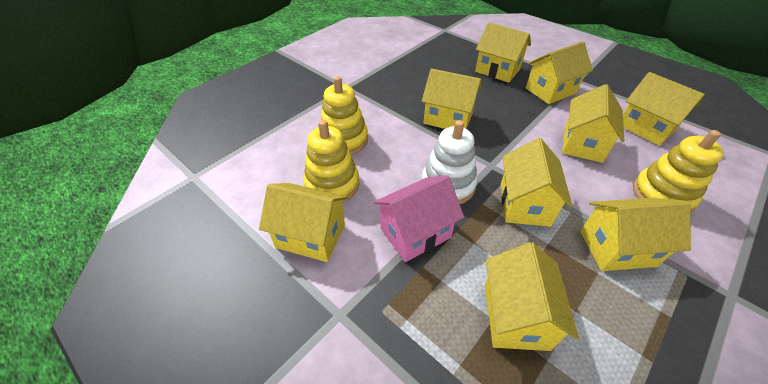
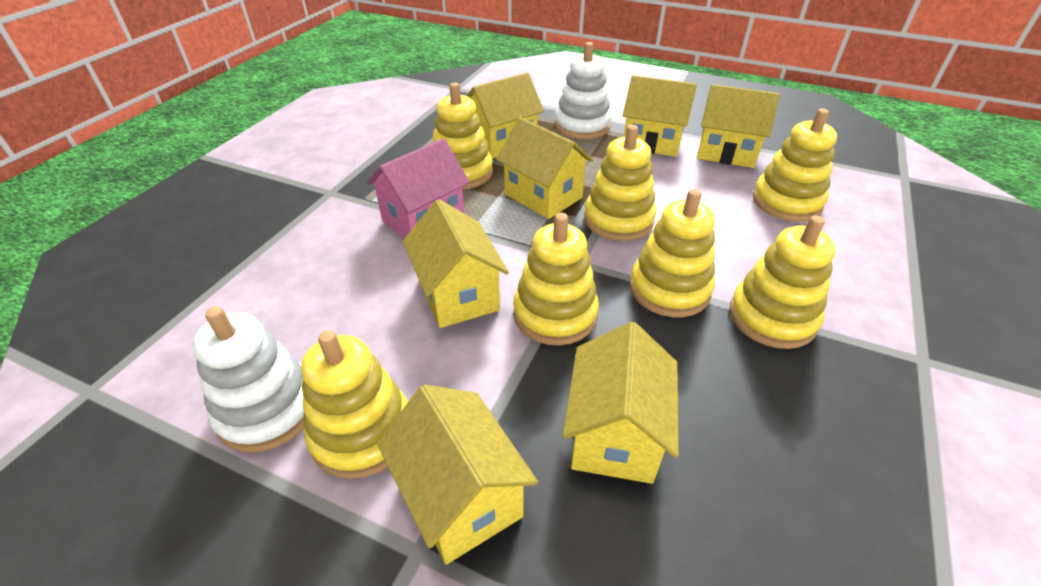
white stacking toy: [421,120,477,204] = 1 -> [193,306,305,453] [555,42,611,139] = 2
yellow house: [259,183,347,262] [422,69,482,129] [475,22,531,83] [485,242,579,351] [501,138,572,227] [526,41,593,104] [562,84,624,163] [580,198,691,271] [623,72,705,146] = 9 -> [377,385,538,565] [403,199,509,328] [467,72,544,159] [496,117,593,219] [563,322,679,484] [622,75,697,157] [697,84,780,168] = 7
yellow stacking toy: [304,120,360,203] [321,76,368,155] [633,130,724,213] = 3 -> [301,330,408,479] [433,82,493,189] [513,213,599,346] [584,125,656,241] [630,189,715,317] [729,216,835,349] [753,109,837,222] = 7

